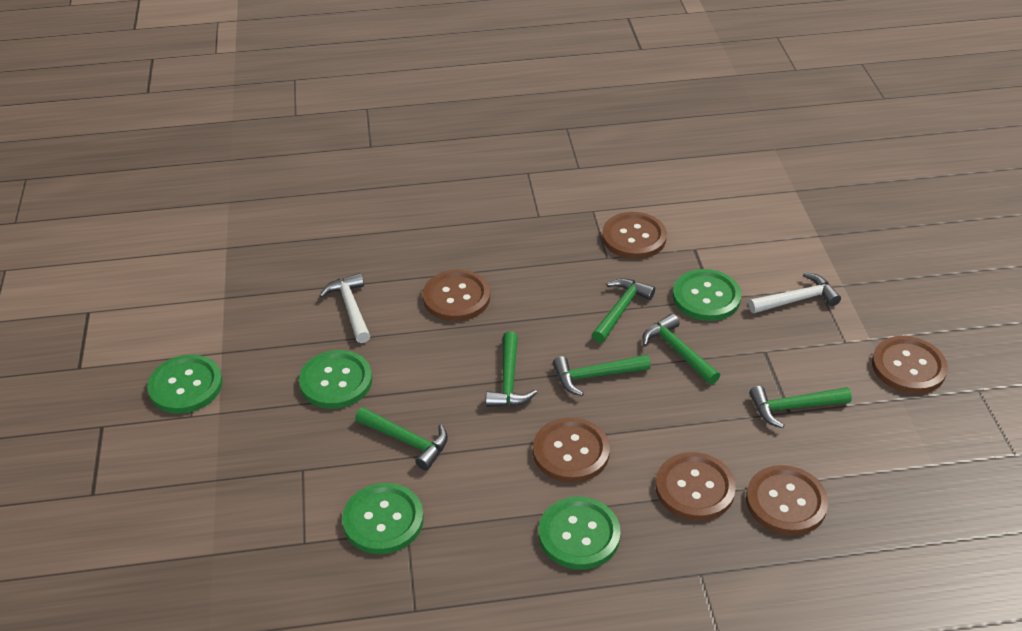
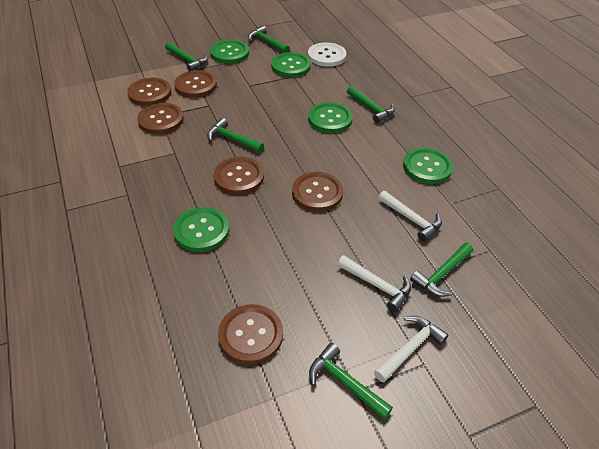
white button: none = 0 -> [308,42,347,67] = 1
white hammer: [319,273,370,343] [749,272,841,313] = 2 -> [337,255,411,312] [374,316,448,383] [378,191,442,242] = 3

